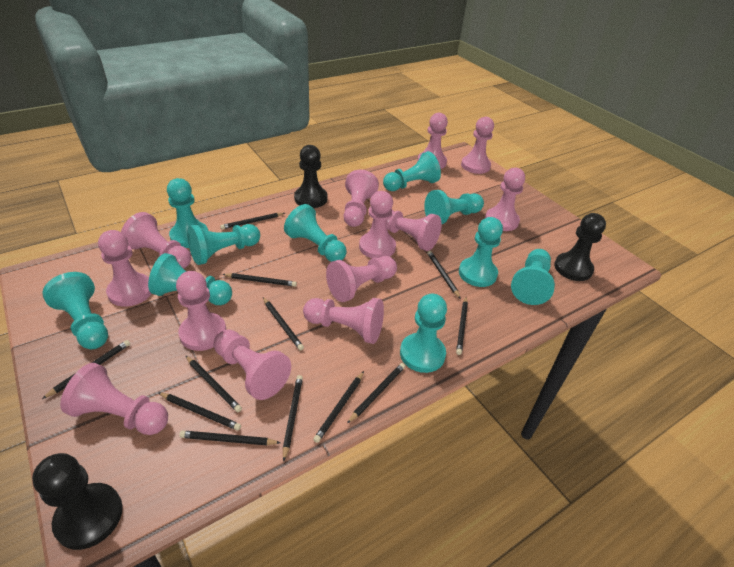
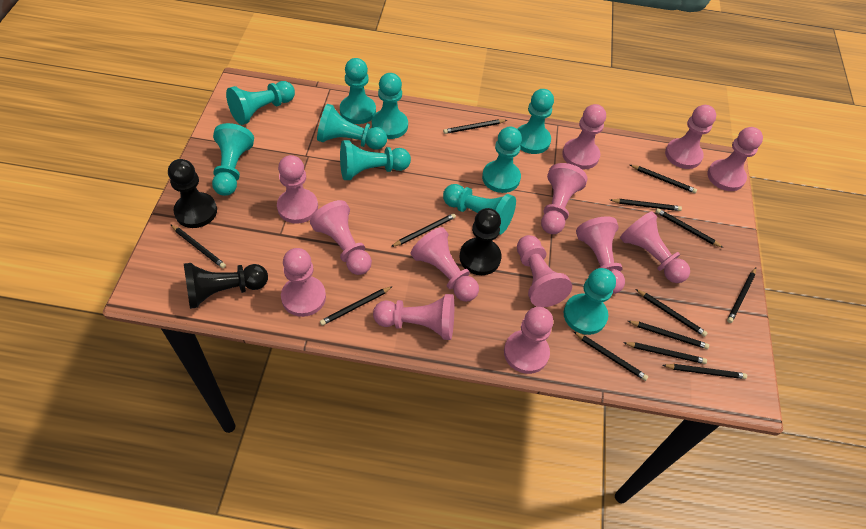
black pencil: [42,340,130,399] [159,393,241,431] [179,430,281,445] [185,355,242,412] [220,213,285,229] [222,273,297,287] [263,297,304,351] [283,375,303,462] [313,371,364,443] [347,363,405,423] [427,251,461,299] [456,297,468,355] = 12 -> [170,224,226,268] [320,286,393,326] [391,213,456,247] [443,119,507,134] [574,332,648,381] [610,199,682,211] [623,342,707,364] [628,321,709,349] [630,165,697,193] [636,289,707,337] [656,208,723,248] [662,364,747,379] [727,268,756,323] = 13

